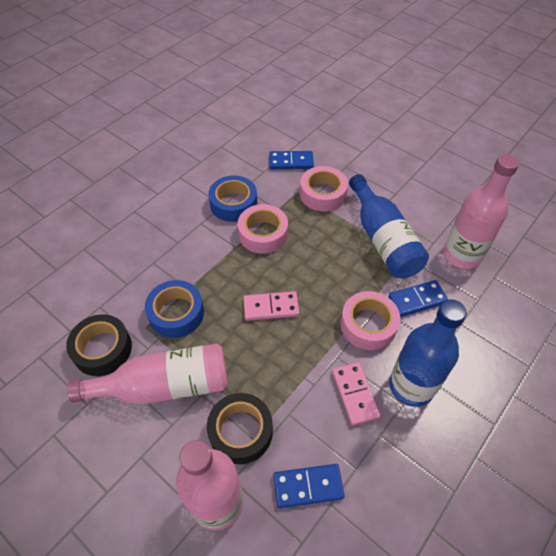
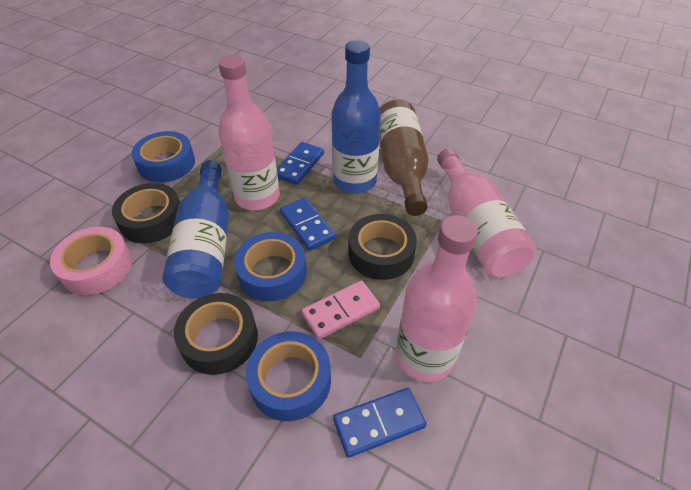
black tape: [66,314,132,376] [207,393,273,464] = 2 -> [112,183,180,243] [174,293,258,375] [348,214,417,280] = 3
blue tape: [145,280,204,338] [208,176,257,222] = 2 -> [132,131,195,183] [234,232,307,301] [246,331,331,421] = 3
brown bottle: none = 0 -> [379,100,429,216] = 1
pink domino: [243,291,300,321] [332,362,381,426] = 2 -> [301,280,380,340] = 1
pink tape: [238,204,288,254] [300,166,348,212] [341,291,400,350] = 3 -> [50,227,132,295] = 1

